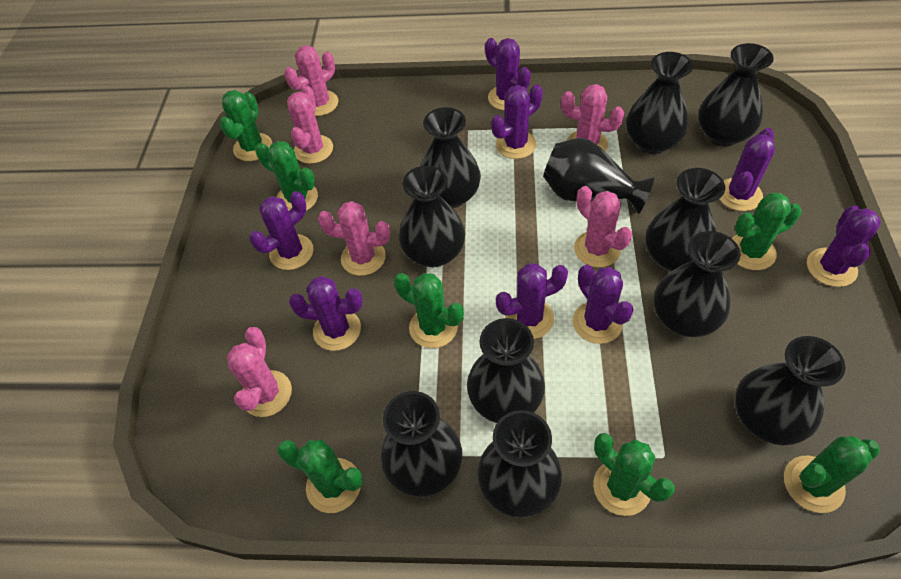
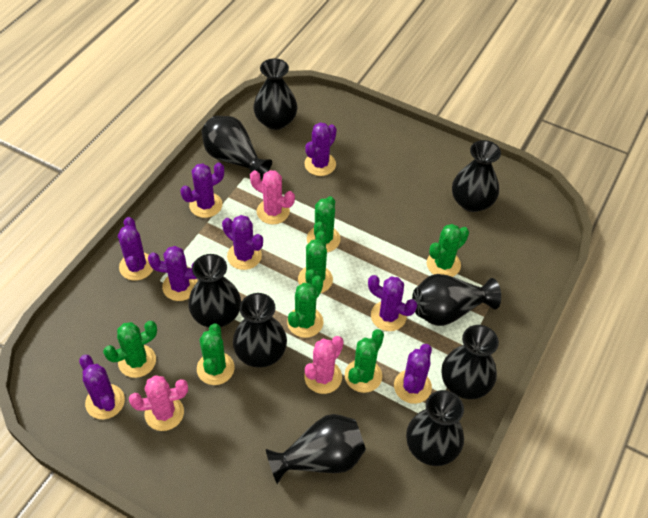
black vase: [381,391,462,497] [399,166,465,267] [420,107,481,208] [467,318,545,423] [477,410,562,518] [543,138,655,214] [626,52,693,154] [646,168,725,272] [654,231,740,337] [698,43,774,147] [735,336,845,445] = 11 -> [188,254,241,327] [201,115,272,179] [233,293,287,368] [253,58,298,130] [266,414,366,484] [406,390,464,466] [412,274,501,326] [442,325,499,399] [452,140,501,212] = 9
pink cactus: [227,327,292,417] [284,45,338,116] [287,85,333,164] [318,201,390,276] [561,84,624,152] [574,186,632,267] = 6 -> [129,375,188,431] [250,170,295,224] [304,336,344,394] = 3

